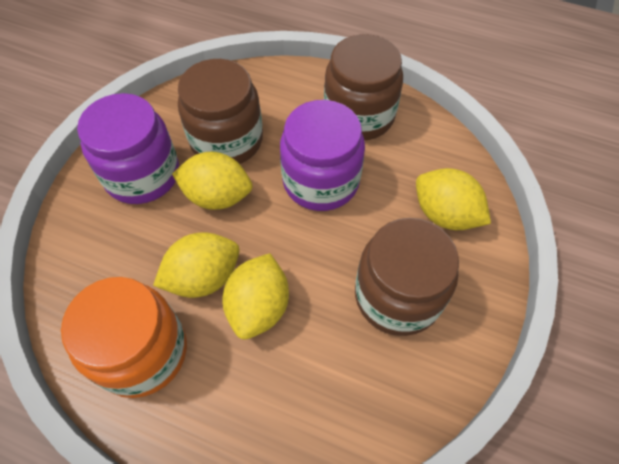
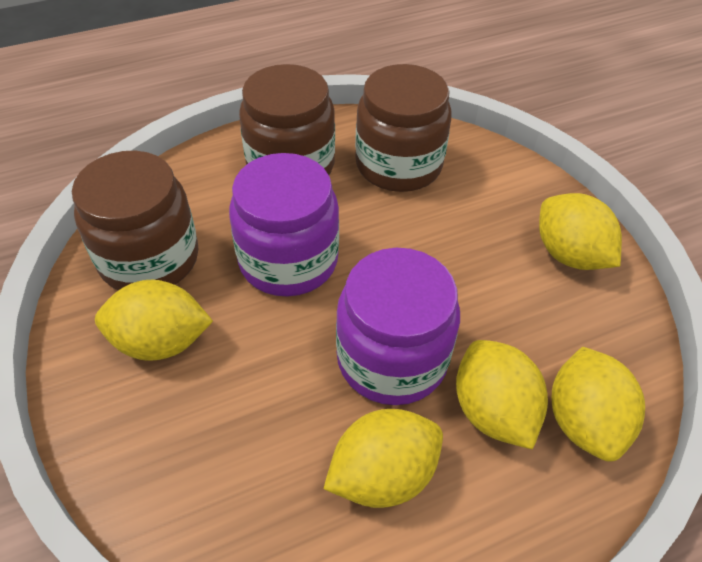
orange jar: [61,277,187,398] = 1 -> none = 0
yellow lemon: [153,232,239,298] [172,152,252,210] [222,253,289,339] [416,168,491,230] = 4 -> [95,280,213,361] [324,409,443,508] [456,340,548,450] [539,193,622,270] [552,346,645,462] = 5

